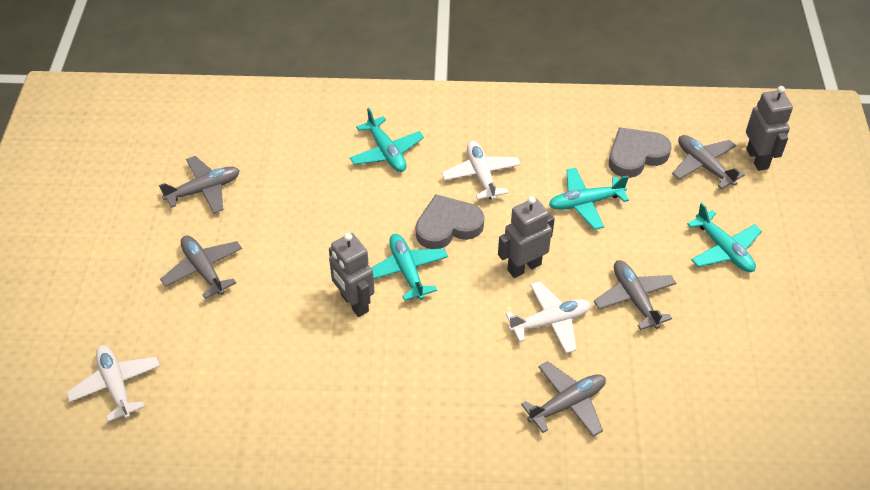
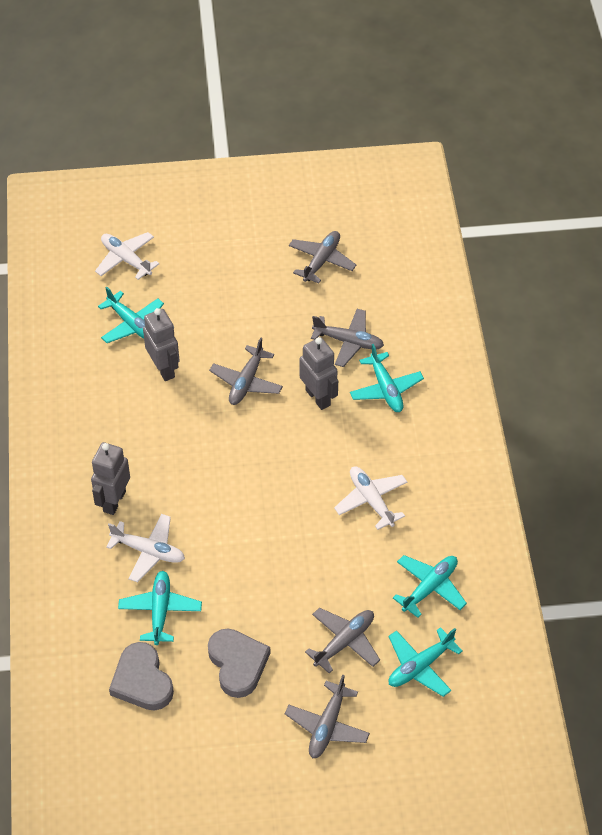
turquoise plane: [350,108,424,172] [371,234,448,301] [549,168,629,230] [687,203,762,272] = 4 -> [98,286,164,343] [118,571,202,645] [350,344,424,412] [388,627,463,697] [393,555,467,618] = 5

